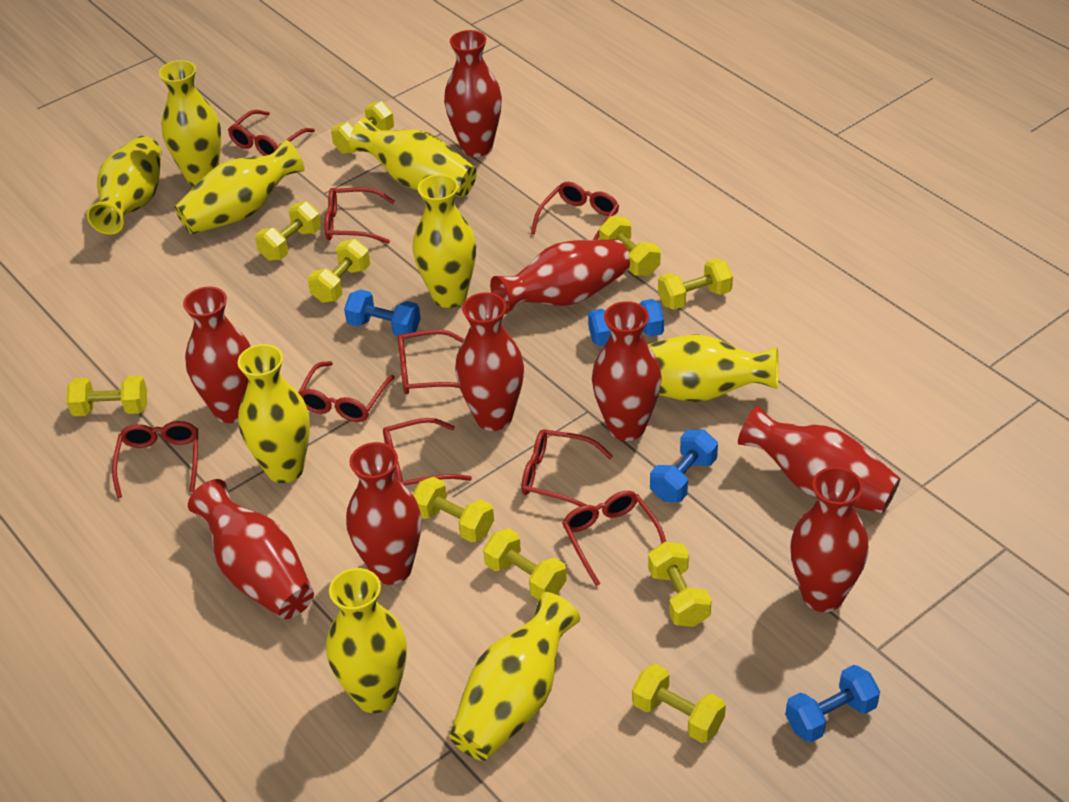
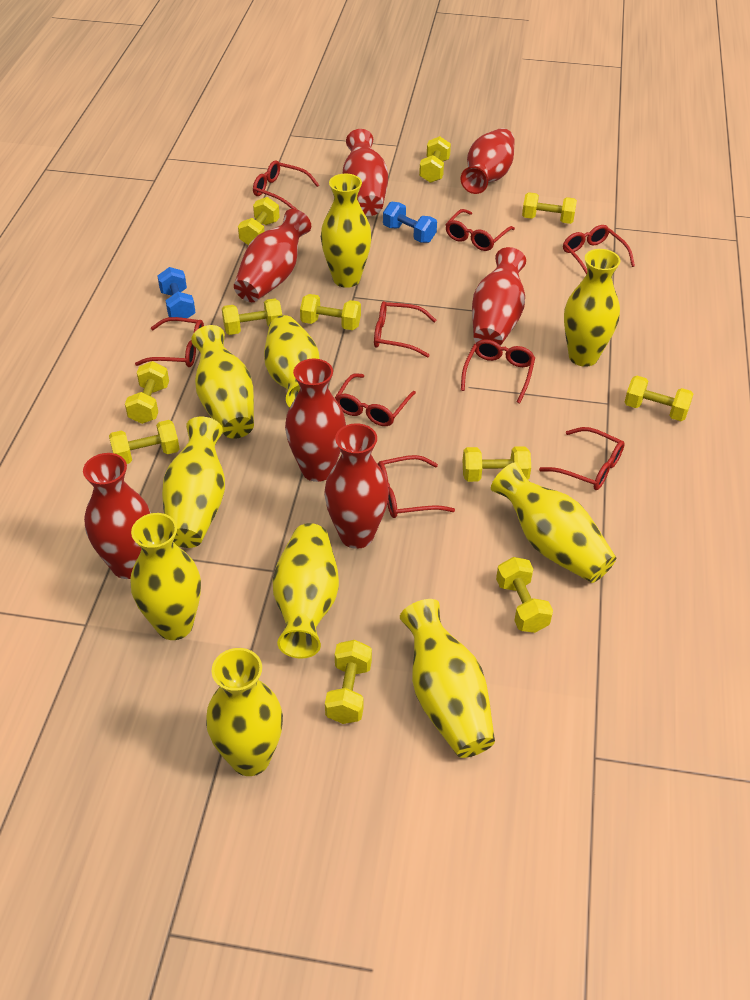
blue dumbbell: [344,289,421,337] [588,299,664,347] [650,430,718,502] [785,665,880,742] = 4 -> [157,267,196,318] [383,202,437,243] = 2
red vase: [183,286,251,423] [188,479,314,619] [346,442,421,585] [444,30,502,157] [455,292,524,431] [490,239,630,314] [592,301,662,441] [738,405,900,514] [790,467,869,612] = 9 -> [83,453,151,579] [234,209,311,302] [285,359,346,482] [324,423,389,549] [343,129,388,216] [461,128,515,194] [472,247,526,346] = 7
yellow dumbbell: [67,375,147,416] [255,202,321,261] [307,239,370,303] [331,101,394,154] [413,477,494,543] [483,528,567,599] [599,216,661,276] [632,664,726,743] [648,542,711,627] [658,258,733,310] = 10 -> [109,420,180,464] [125,361,169,424] [222,298,282,335] [238,197,280,245] [300,294,361,330] [325,640,372,724] [419,136,451,183] [463,446,531,482] [496,557,553,633] [522,192,577,224] [624,376,693,421] = 11
yellow vase: [87,136,161,235] [159,60,221,186] [175,140,305,234] [238,344,310,483] [326,568,407,713] [349,118,477,197] [413,174,476,308] [449,592,580,761] [648,334,779,402] = 9 -> [130,513,201,640] [162,416,225,548] [191,325,254,439] [206,648,283,776] [264,315,319,407] [273,523,339,658] [321,173,372,288] [400,599,495,758] [491,462,616,583] [564,249,621,367] = 10

